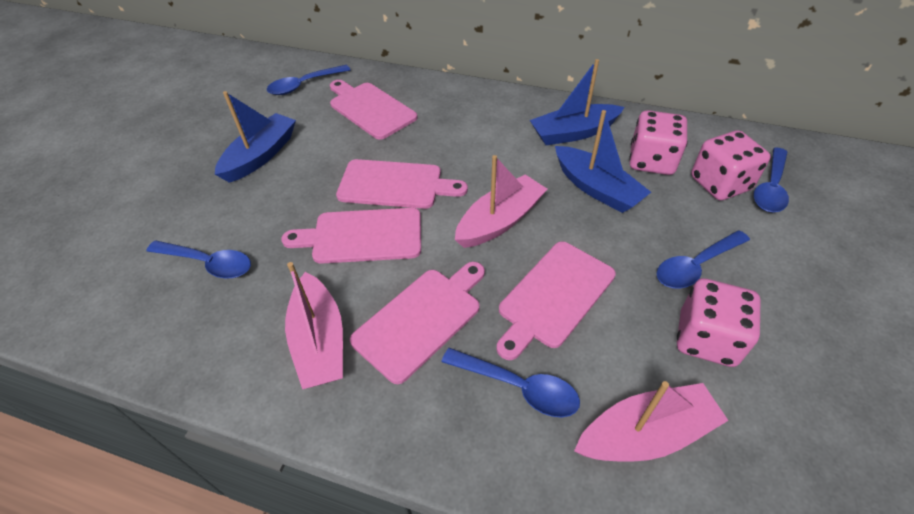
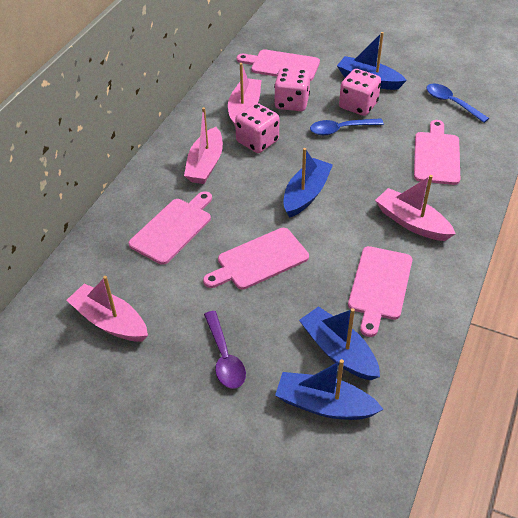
blue boat: [215,91,296,183] [530,59,624,145] [555,110,651,213] = 3 -> [275,359,384,420] [283,148,333,217] [299,306,380,380] [337,32,407,90] = 4
blue spoon: [147,241,251,278] [267,65,350,95] [441,348,580,418] [657,230,750,289] [754,147,789,212] = 5 -> [310,118,384,135] [426,84,489,123] = 2
pink boat: [285,262,343,389] [455,155,547,248] [574,381,729,462] = 3 -> [66,276,148,342] [184,107,223,184] [228,63,261,125] [375,175,456,241] = 4
purple spoon: none = 0 -> [204,311,246,389] = 1

